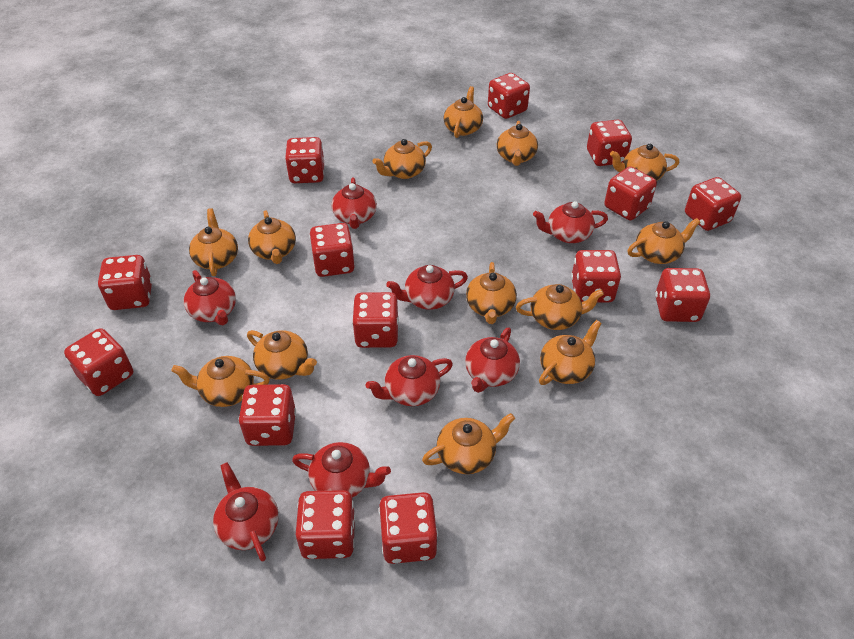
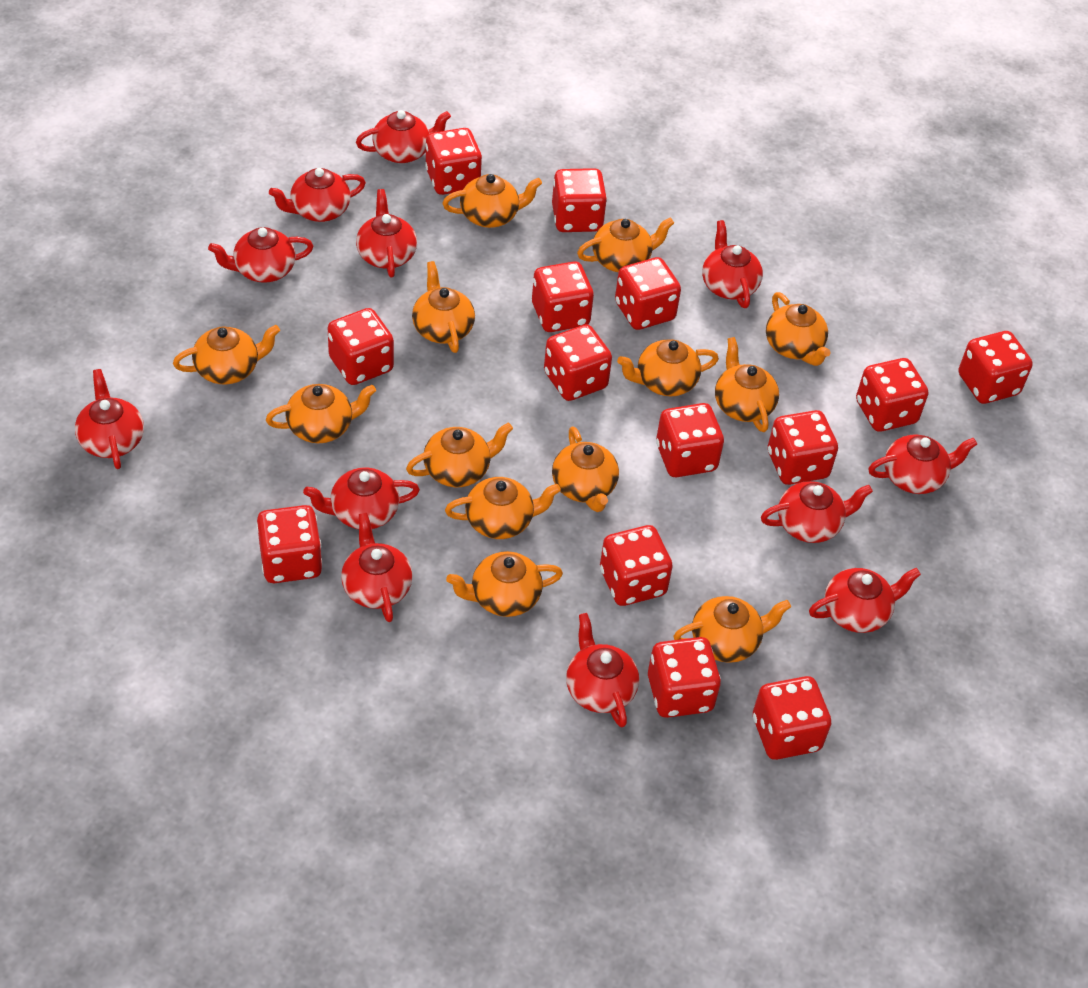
red teapot: [184,270,236,325] [213,462,279,561] [292,442,391,498] [332,177,377,229] [366,355,453,406] [386,265,468,310] [465,327,520,393] [533,201,608,243] = 8 -> [75,369,144,469] [208,227,314,283] [269,168,366,222] [303,467,420,529] [341,513,413,622] [356,110,451,163] [356,189,417,277] [566,613,639,727] [702,220,763,308] [761,481,873,543] [809,568,921,633] [868,434,977,494] = 12

